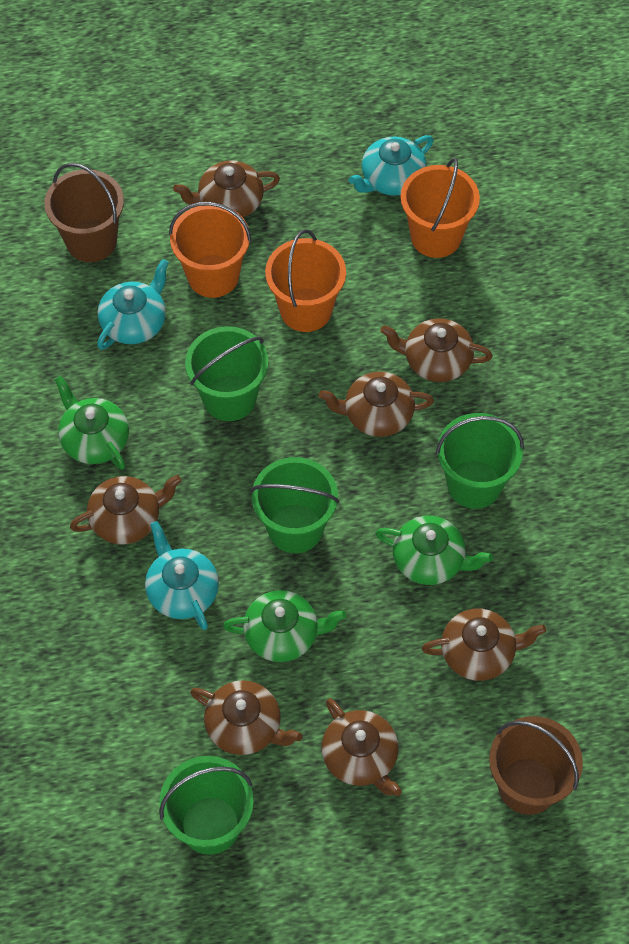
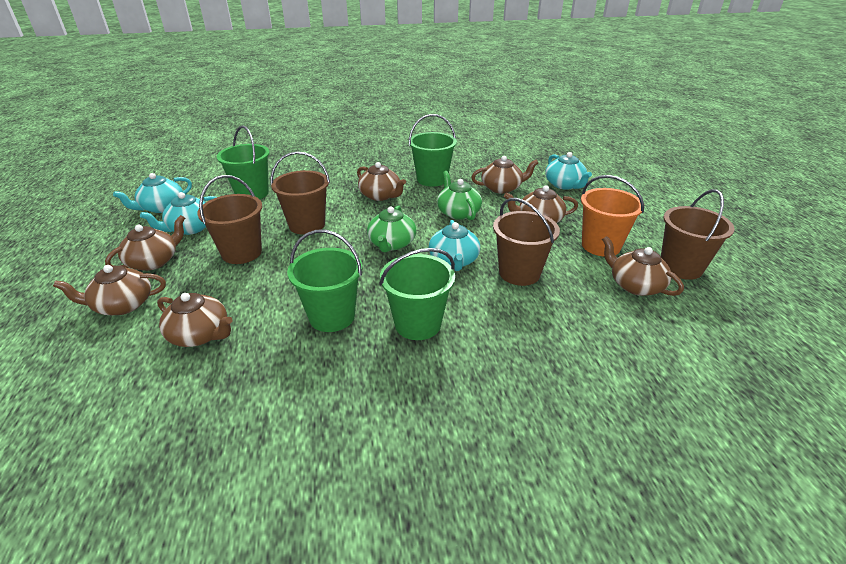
brown bucket: [44,163,124,262] [489,716,583,815] = 2 -> [197,175,262,264] [271,151,330,235] [493,198,560,286] [661,189,735,280] = 4
green teapot: [54,376,129,470] [223,590,346,662] [375,516,493,585] = 3 -> [367,205,416,252] [437,171,482,220] = 2
orange bucket: [169,202,252,298] [265,229,346,332] [400,158,480,258] = 3 -> [581,175,644,257] = 1
turquoise teapot: [97,259,169,350] [145,521,219,630] [349,135,433,196] = 3 -> [113,173,192,213] [140,192,217,235] [429,220,480,271] [545,152,592,190] = 4

